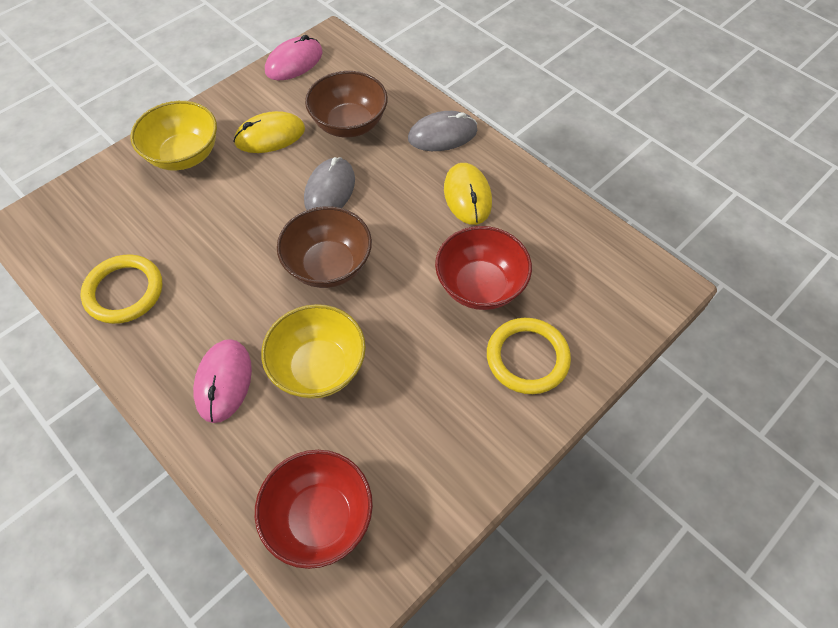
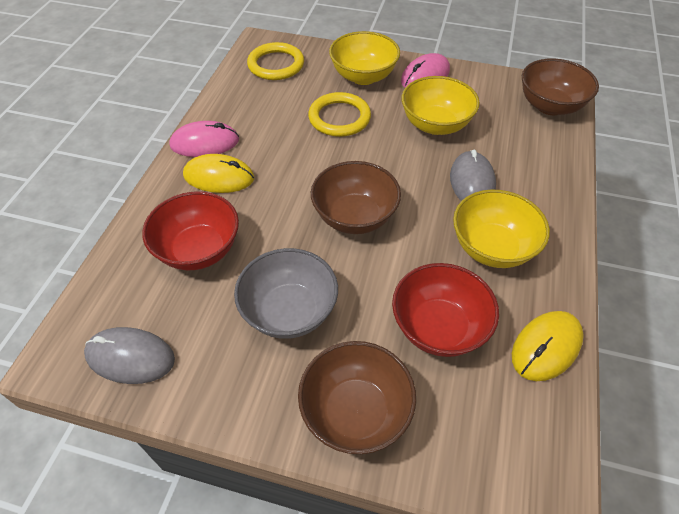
brown bowl: [277,206,372,288] [305,71,388,137] = 2 -> [298,341,416,454] [311,161,401,234] [522,58,599,115] = 3
grey bowl: none = 0 -> [234,248,338,339] = 1
yellow bowl: [130,101,217,170] [261,304,366,399] = 2 -> [329,31,400,85] [402,76,480,135] [453,190,550,268] = 3

